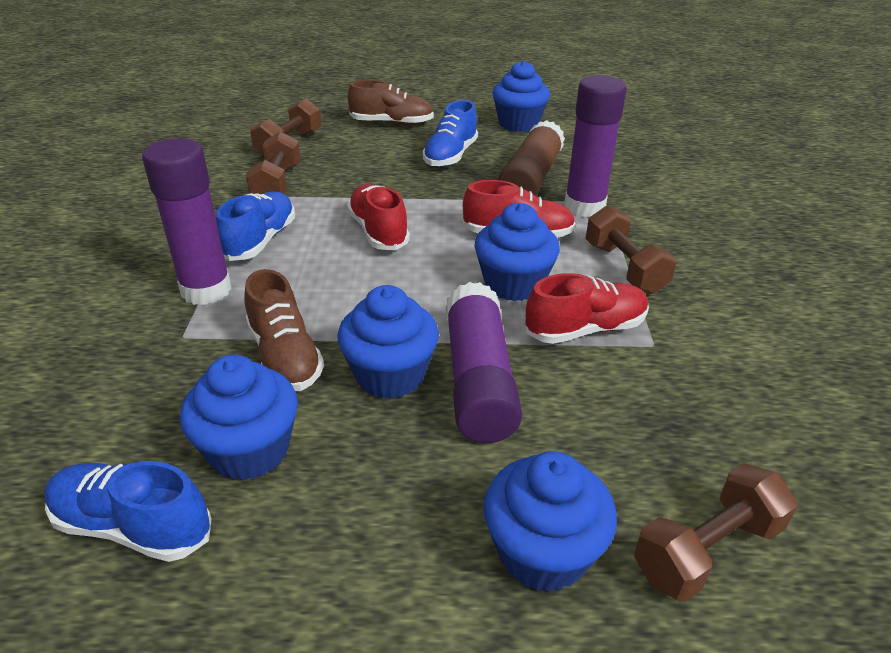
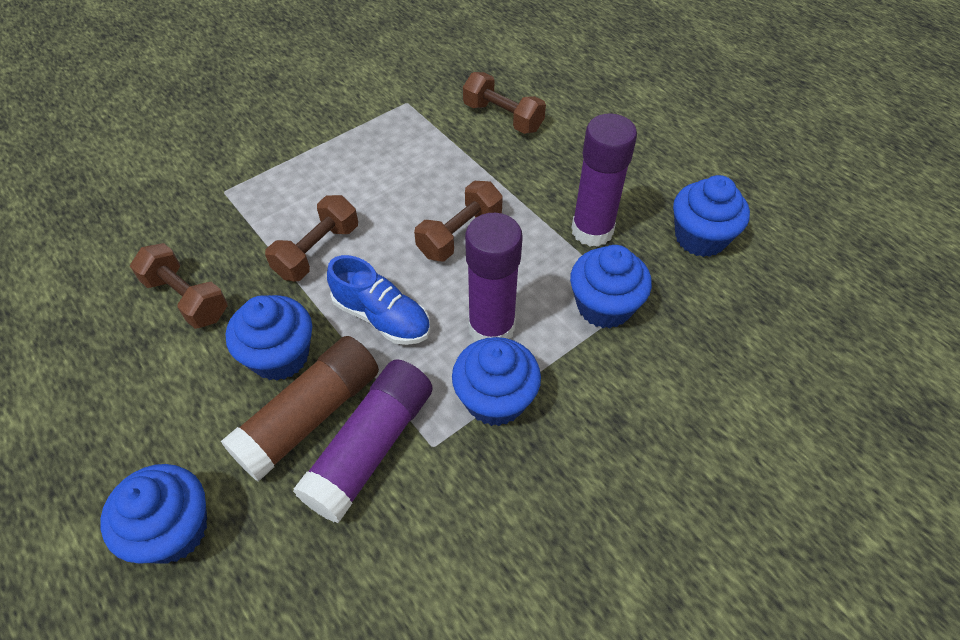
blue shoe: [45,461,212,562] [216,191,295,261] [423,100,478,167] = 3 -> [327,255,430,345] = 1
brown shoe: [244,269,324,391] [348,80,434,126] = 2 -> none = 0
red shoe: [347,184,410,250] [463,180,575,238] [526,273,649,344] = 3 -> none = 0

